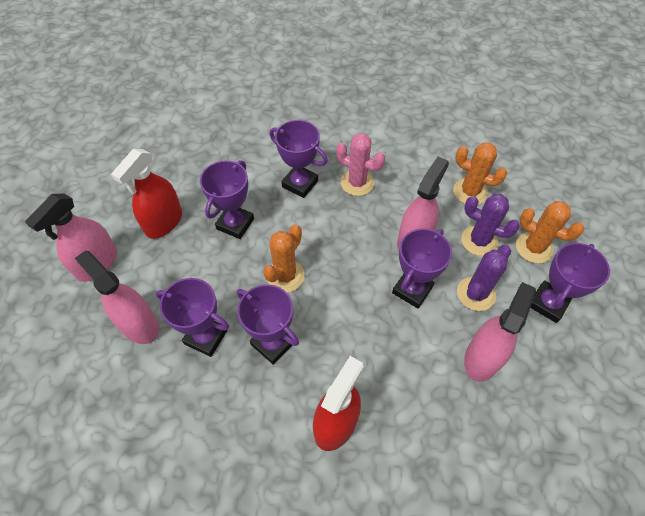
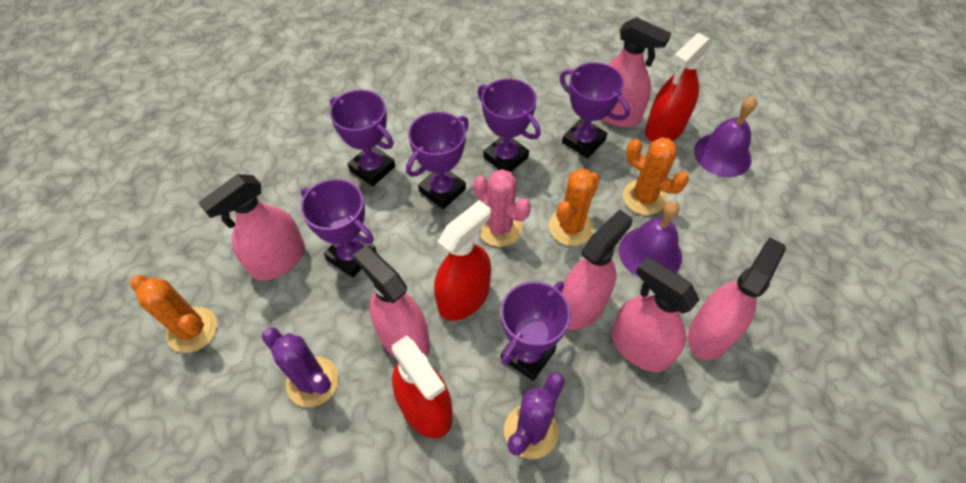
pink spray bottle: [25,193,117,282] [75,250,159,344] [397,157,449,250] [464,282,536,382] = 4 -> [198,174,305,281] [353,246,430,358] [562,209,632,330] [602,17,671,127] [612,257,700,372] [688,238,786,360] = 6
purple bell: none = 0 -> [619,201,682,278] [694,96,757,177] = 2
red spray bottle: [111,149,182,239] [313,356,363,451] = 2 -> [392,336,453,438] [434,200,491,321] [645,33,712,142] = 3

